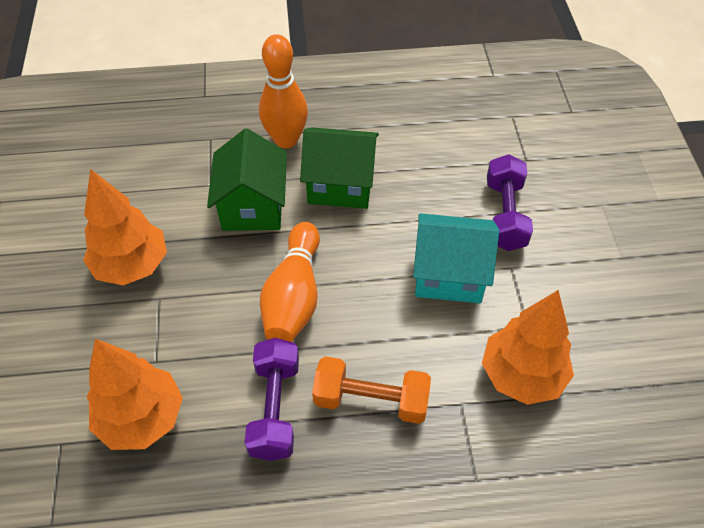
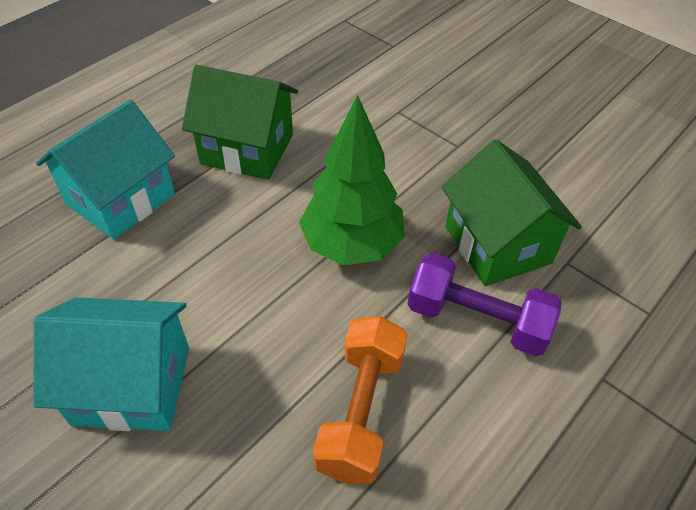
green tree: none = 0 -> [299,95,405,265] = 1
orange bowling pin: [259,34,308,148] [260,222,320,342] = 2 -> none = 0
orange tree: [83,169,167,285] [87,339,183,450] [482,290,574,405] = 3 -> none = 0
purple dumbbell: [244,338,299,461] [487,154,533,251] = 2 -> [408,253,562,356] = 1
turquoise house: [413,213,499,303] = 1 -> [34,297,189,431] [36,100,175,240] = 2

